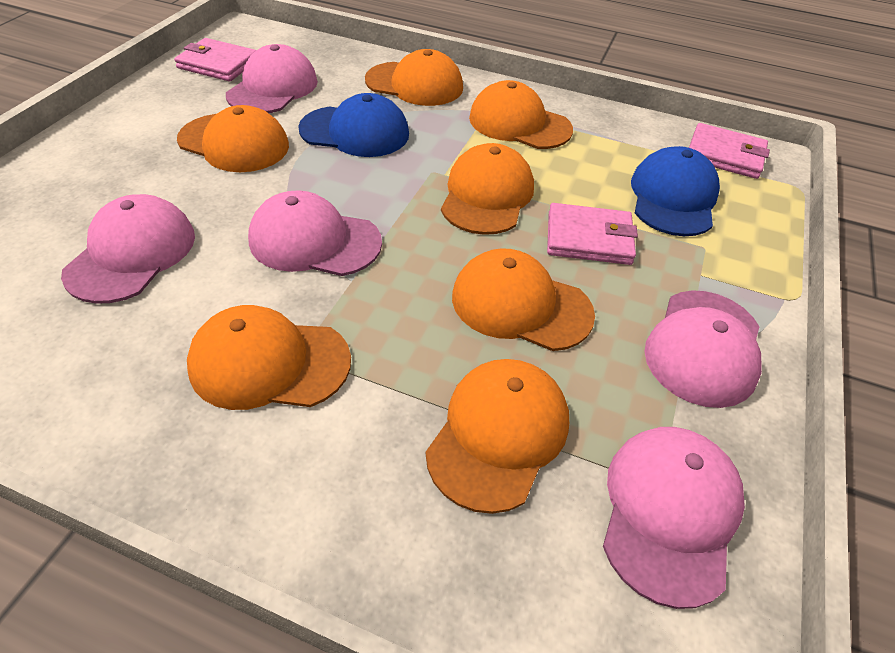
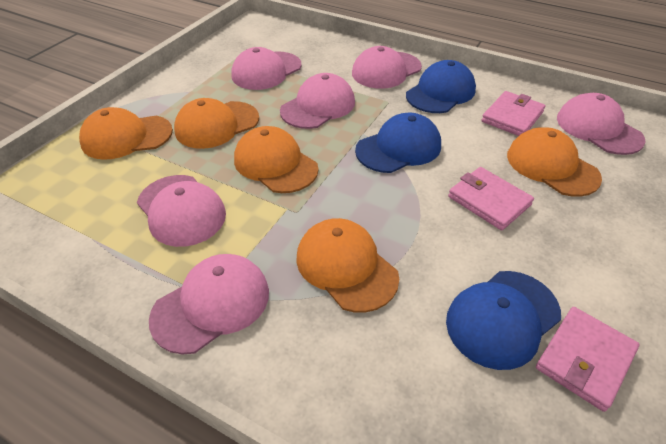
blue cap: [298,93,409,157] [631,146,720,236] = 2 -> [355,112,441,173] [406,60,476,113] [446,271,561,370] = 3
orange cap: [177,105,289,172] [187,305,351,410] [365,49,463,106] [426,359,569,514] [441,143,534,235] [452,248,595,351] [469,80,573,149] = 7 -> [79,107,173,160] [174,98,259,149] [234,126,318,193] [296,218,399,313] [507,127,602,197] = 5
pink cap: [61,194,195,304] [226,44,318,113] [248,190,382,276] [603,427,745,609] [645,290,762,408] = 5 -> [137,175,226,247] [149,254,269,354] [232,47,302,90] [280,73,355,129] [352,46,422,89] [557,93,645,155] = 6

